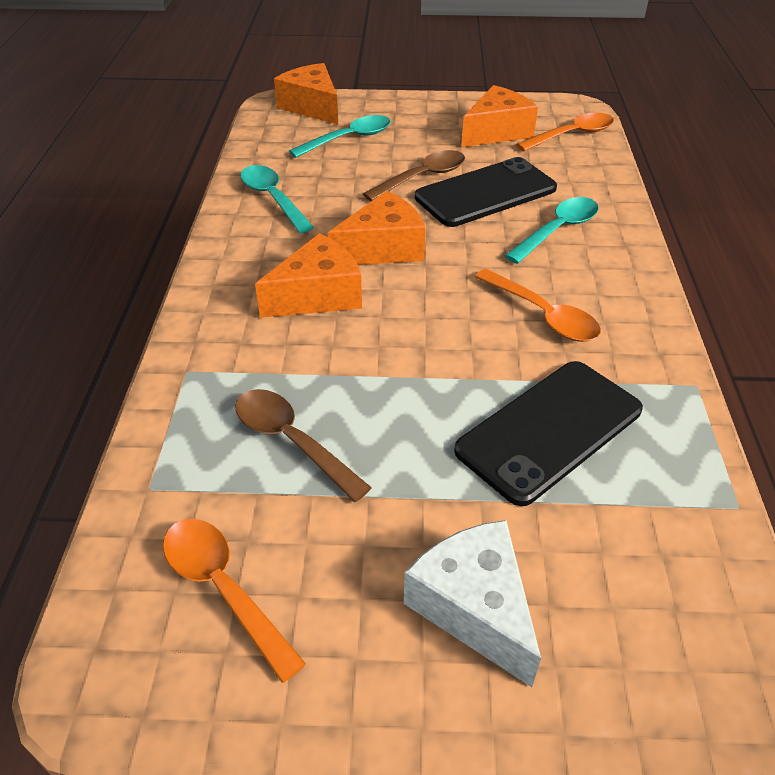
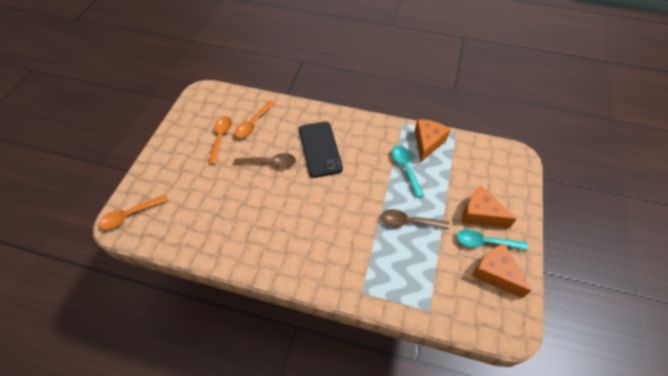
black phone: [415,157,557,227] [454,361,643,506] = 2 -> [299,121,343,178] = 1
orange cheese: [255,233,362,318] [274,63,338,124] [328,191,426,265] [461,85,538,147] = 4 -> [415,119,451,162] [462,185,517,228] [472,244,531,298] = 3
turquoise spoon: [240,165,314,233] [289,115,391,158] [505,197,599,264] = 3 -> [391,145,424,198] [456,229,528,250] = 2
white cheese: [404,520,541,687] = 1 -> none = 0

